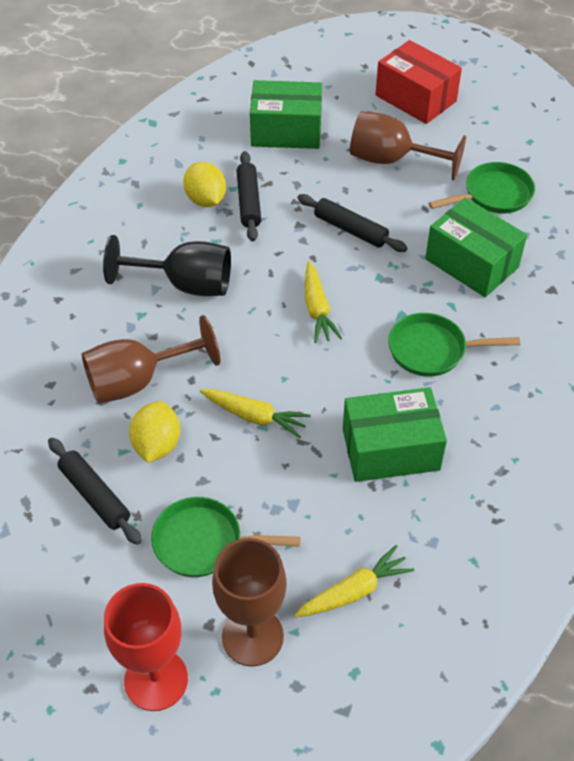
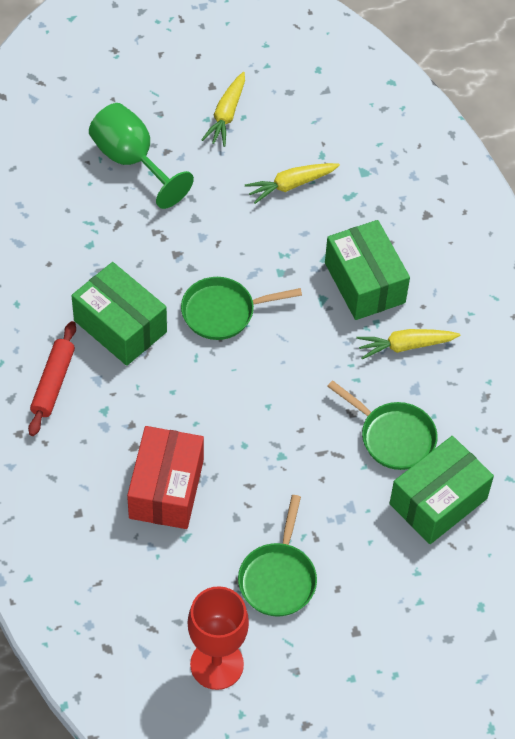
black goblet: [103,235,231,296] = 1 -> none = 0
black rolling pin: [48,438,142,545] [237,151,261,241] [297,194,408,252] = 3 -> none = 0
brown goblet: [82,315,220,403] [212,538,287,667] [350,111,466,180] = 3 -> none = 0
green goblet: none = 0 -> [89,103,194,209] = 1
red rolling pin: none = 0 -> [28,321,76,436] = 1
yellow lemon: [129,401,180,463] [183,162,226,207] = 2 -> none = 0

